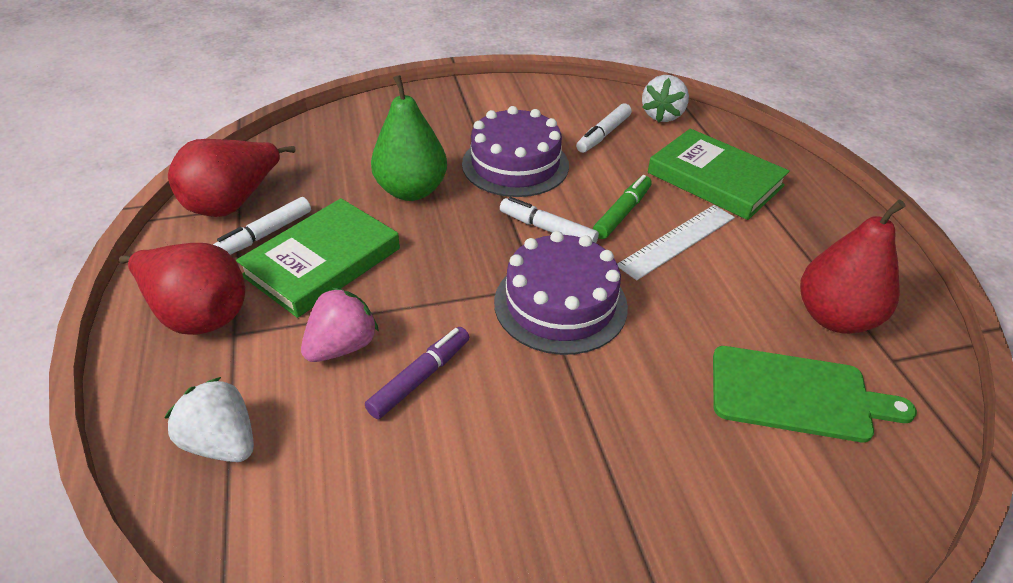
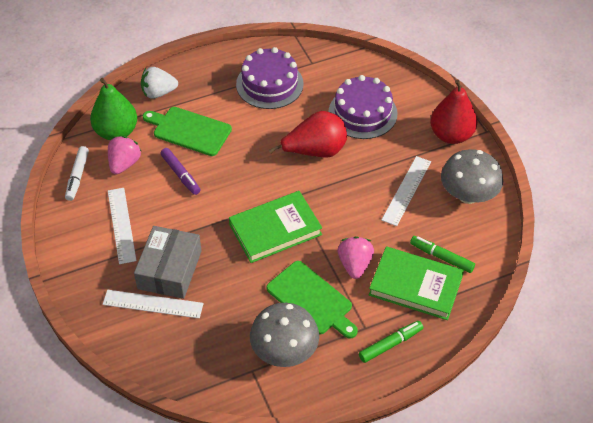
green cutting board: [713,346,917,442] = 1 -> [143,107,232,156] [267,261,358,339] = 2
green marker: [593,175,652,239] = 1 -> [359,321,423,363] [410,236,475,273] = 2
grey box: none = 0 -> [134,226,202,299] = 1
grey mushroom: none = 0 -> [250,303,319,367] [441,149,503,204] = 2
pink strawberry: [301,287,379,362] = 1 -> [108,136,141,174] [338,237,374,279] = 2
red pear: [119,243,245,335] [168,139,296,217] [800,200,906,334] = 3 -> [269,111,347,158] [430,80,477,144] = 2
white marker: [213,197,311,255] [500,197,599,243] [576,103,632,153] = 3 -> [65,146,89,201] = 1
white ruler: [617,205,735,280] = 1 -> [103,290,203,318] [108,188,137,264] [382,156,431,226] = 3
white strawberry: [165,377,254,462] [642,75,689,123] = 2 -> [141,67,178,99] = 1

